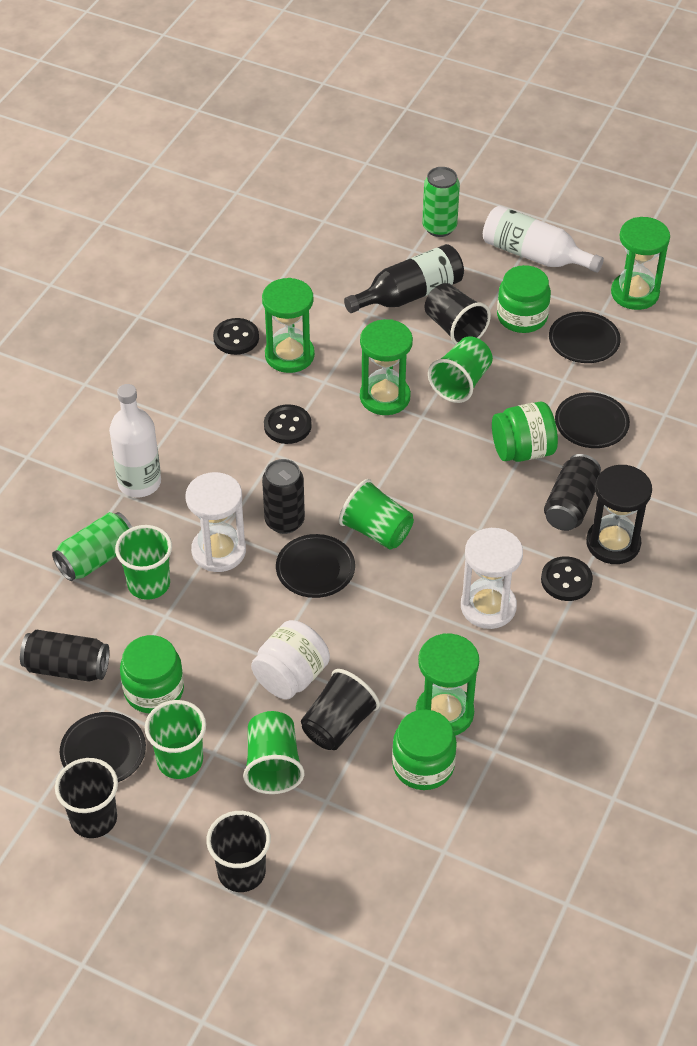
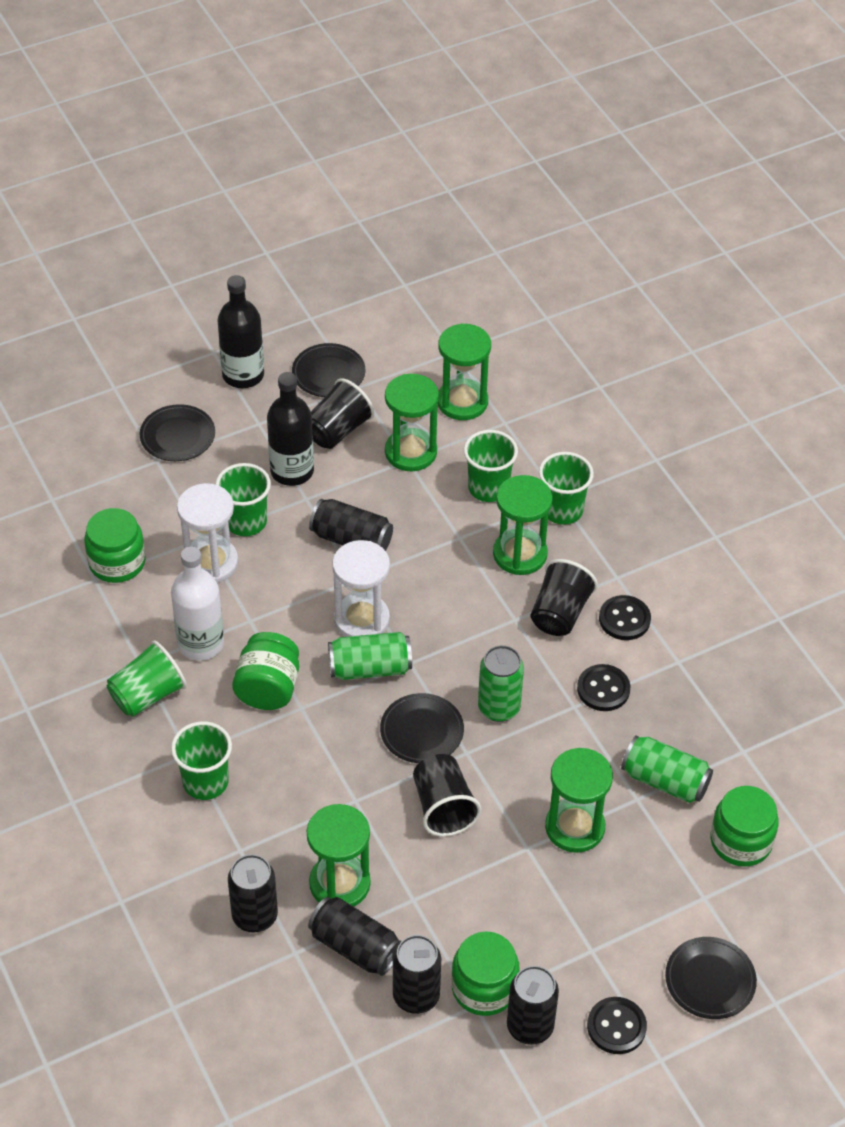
black bottle: [344,244,464,313] = 1 -> [217,275,264,388] [267,372,314,486] = 2
black can: [20,630,109,682] [262,459,305,534] [544,454,601,531] = 3 -> [228,854,278,933] [308,897,401,976] [309,499,393,551] [393,935,441,1014] [507,966,559,1045] = 5
black cup: [55,758,118,838] [206,811,271,892] [301,669,380,750] [425,283,491,345] = 4 -> [311,378,375,449] [413,754,481,837] [531,559,598,636] = 3
black hourglass: [586,465,652,564] = 1 -> none = 0
green can: [52,512,132,581] [422,167,460,237] = 2 -> [328,632,412,680] [478,645,524,722] [621,735,713,803] = 3
green hourglass: [262,278,315,373] [360,319,413,415] [416,633,479,736] [611,217,670,310] = 4 -> [307,804,371,907] [385,374,439,471] [437,323,491,420] [493,475,553,575] [545,748,613,853] = 5
white bottle: [109,384,161,497] [483,206,604,273] = 2 -> [171,546,224,661] = 1
white jar: [251,620,330,699] = 1 -> none = 0

